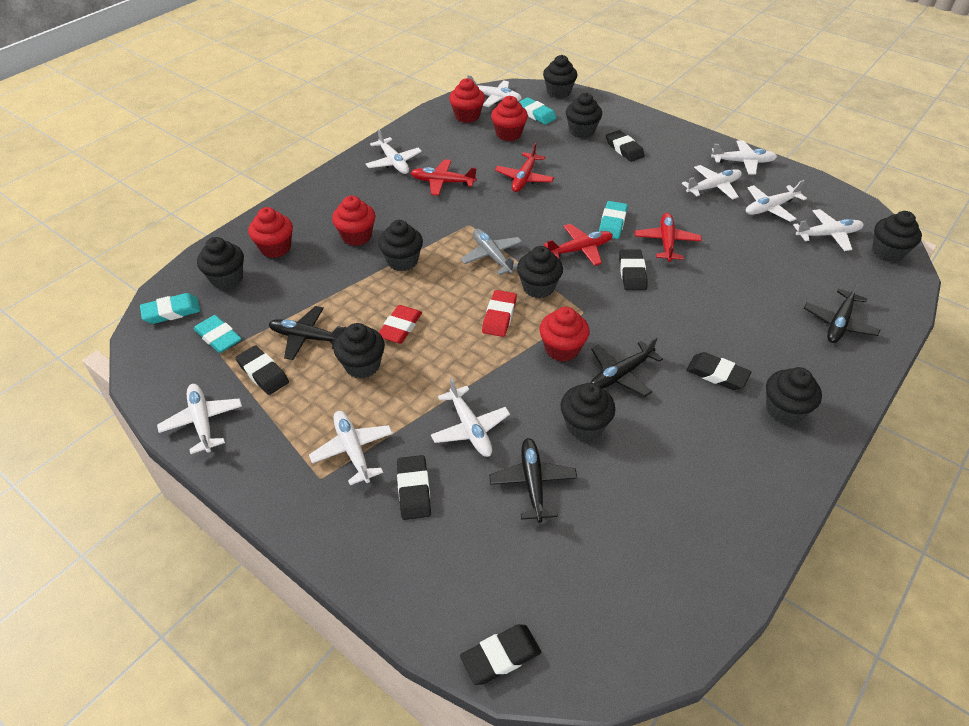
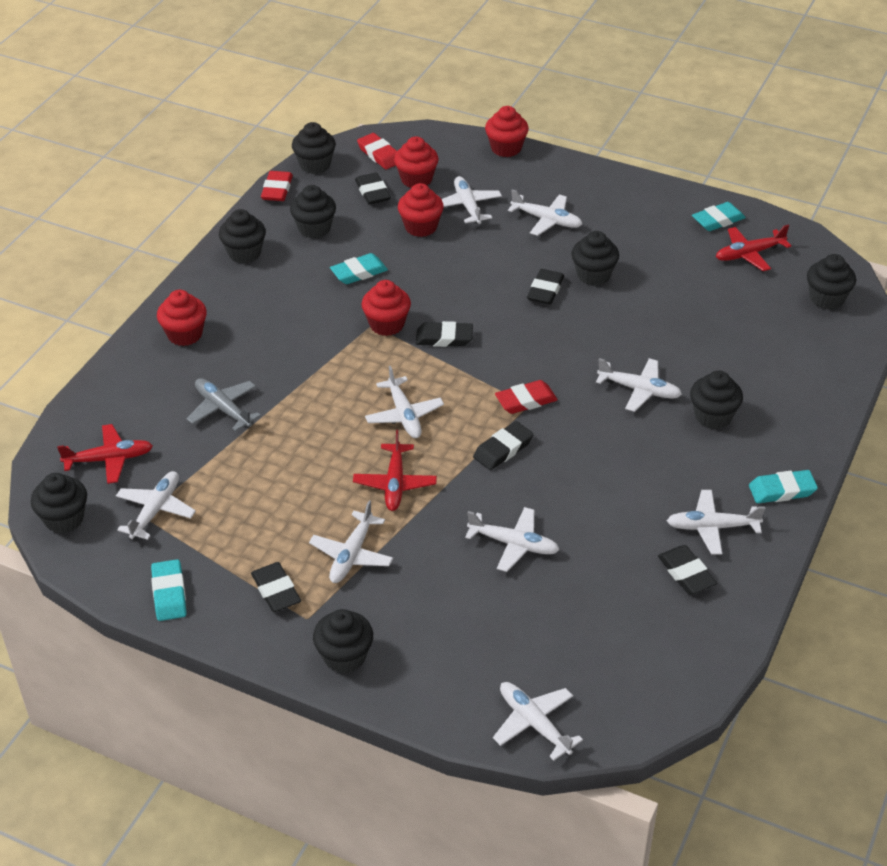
black cupcake: [197,237,244,289] [333,323,385,379] [378,220,423,271] [517,246,563,298] [543,55,577,98] [560,383,615,440] [566,93,602,138] [766,367,822,425] [872,211,922,262] = 9 -> [31,473,87,534] [219,209,266,264] [290,185,336,239] [292,122,336,174] [313,609,373,673] [571,231,619,286] [690,371,743,429] [807,254,856,310] = 8
black plane: [269,306,347,360] [489,438,577,523] [591,337,663,397] [804,281,880,343] = 4 -> none = 0
red eraser: [379,305,422,344] [482,290,517,337] = 2 -> [261,171,293,201] [357,133,397,169] [495,380,558,414] = 3
red plane: [411,159,477,196] [495,143,554,192] [543,224,613,266] [635,213,702,262] = 4 -> [57,424,153,484] [353,430,437,511] [716,225,791,271] = 3

